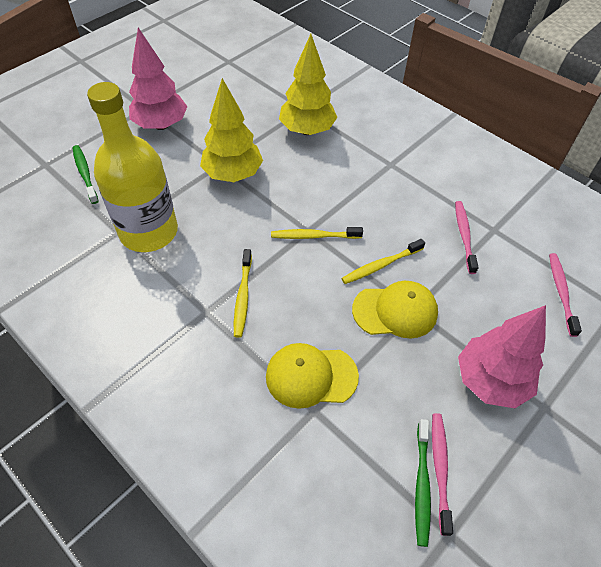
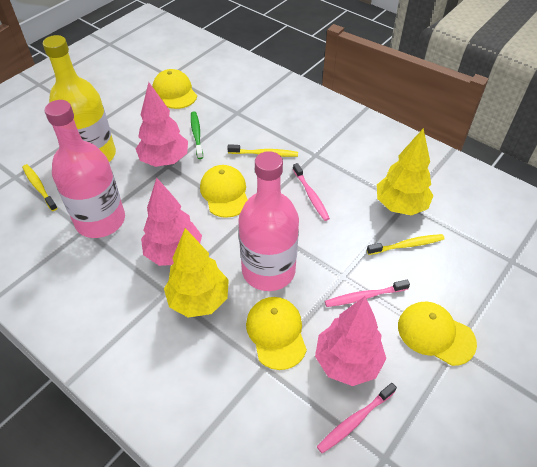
green toothbrush: [73,145,99,204] [415,419,431,547] = 2 -> [191,112,203,159] = 1
pink bottle: none = 0 -> [45,100,125,238] [238,151,299,291] = 2
pink tree: [129,27,188,130] [458,305,546,408] = 2 -> [136,82,188,167] [141,178,202,266] [315,296,386,386] = 3
yellow cap: [266,343,359,409] [352,281,438,338] = 2 -> [153,69,197,109] [200,165,248,218] [246,297,307,370] [398,302,477,366] = 4

